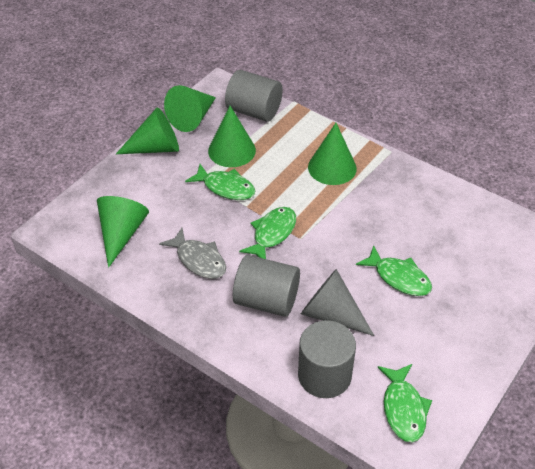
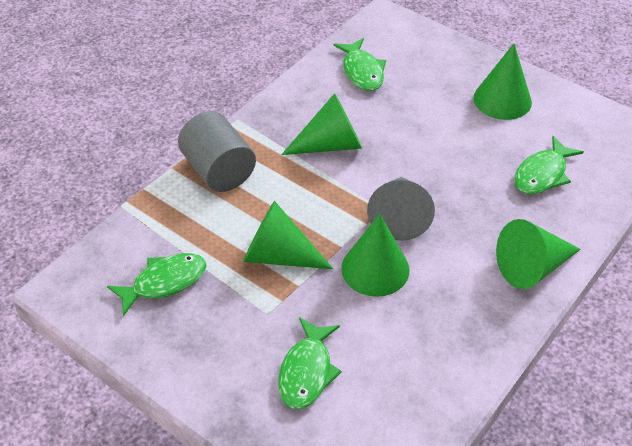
grey cylinder: [225,70,283,122] [233,255,300,317] [298,320,356,398] = 3 -> [178,111,256,192] = 1
grey fish: [159,228,226,279] = 1 -> none = 0

